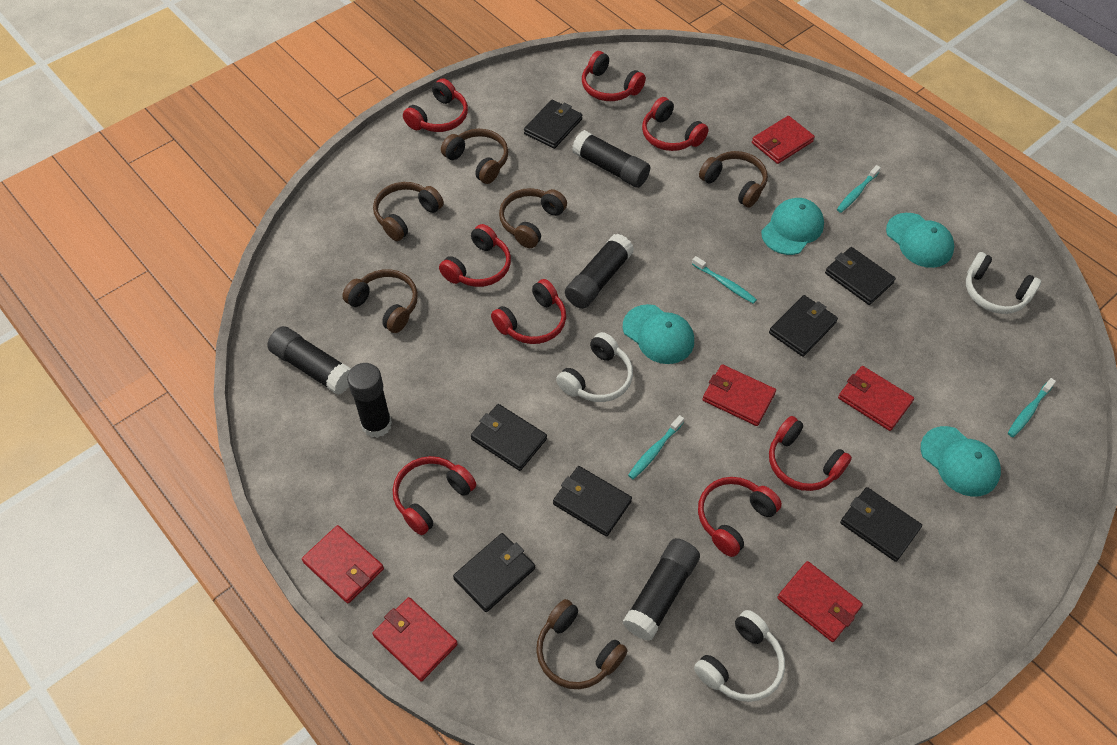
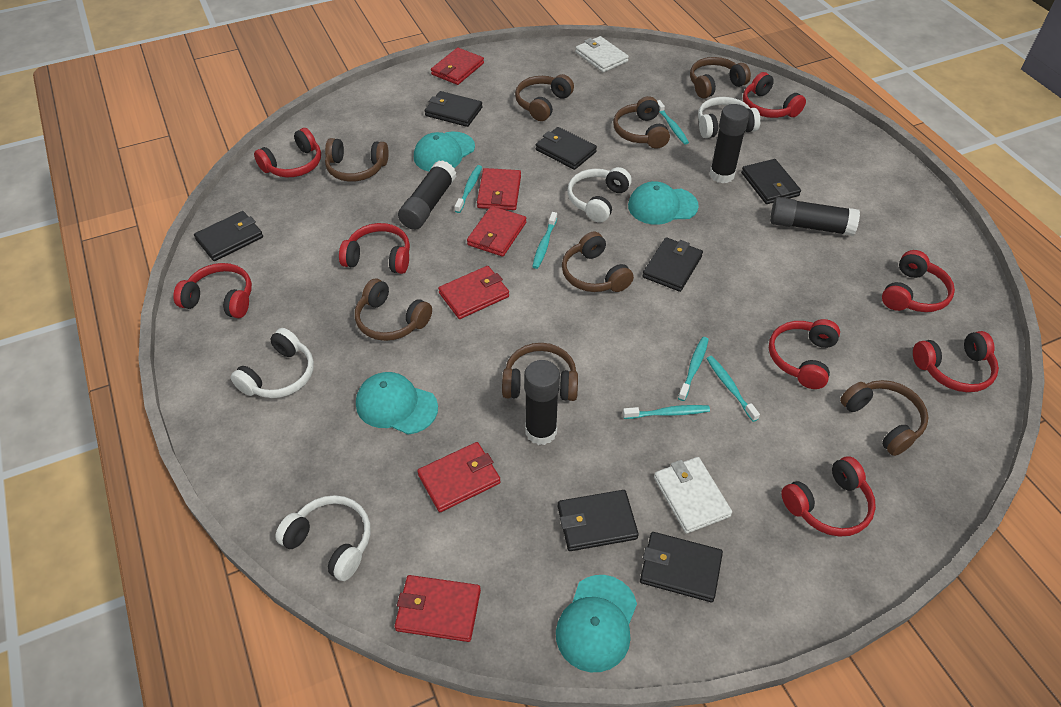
black glue stick: [267,326,352,395] [347,363,392,438] [565,234,634,309] [572,130,650,188] [623,538,700,641] = 5 -> [398,160,456,230] [524,360,560,445] [709,104,749,183] [770,197,860,236] = 4
brown headphones: [343,269,418,333] [373,182,444,241] [441,129,508,184] [499,188,567,248] [536,599,628,689] [699,151,768,208] = 6 -> [325,138,389,182] [355,279,432,341] [502,343,578,401] [515,74,574,121] [562,232,634,292] [613,96,670,149] [690,57,751,99] [840,380,928,456] = 8
turquoise toothbrush: [628,415,684,479] [692,256,757,304] [837,165,881,213] [1008,378,1056,437] = 4 -> [455,165,482,213] [532,212,557,269] [623,405,710,419] [657,100,689,145] [678,337,709,401] [706,356,760,422] = 6
white headphones: [556,332,633,402] [694,610,785,702] [966,252,1041,314] = 3 -> [230,328,314,398] [275,495,370,581] [567,167,632,223] [698,97,761,138] = 4
white wallet: none = 0 -> [575,36,629,73] [654,457,732,534] = 2

